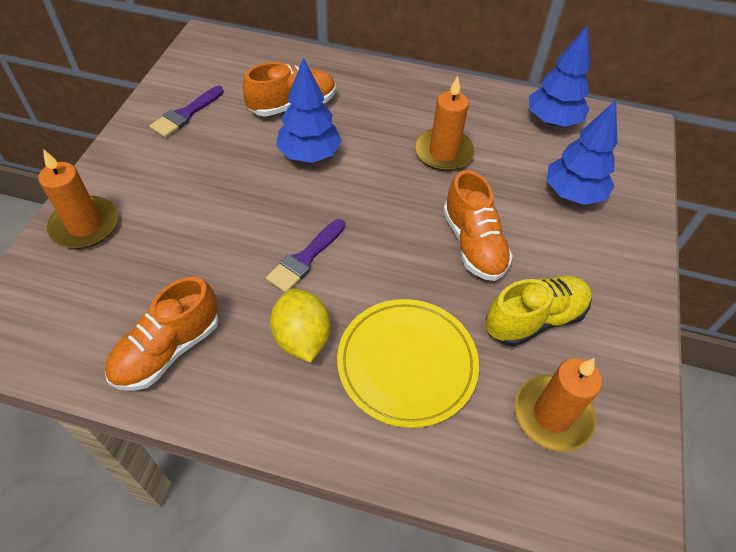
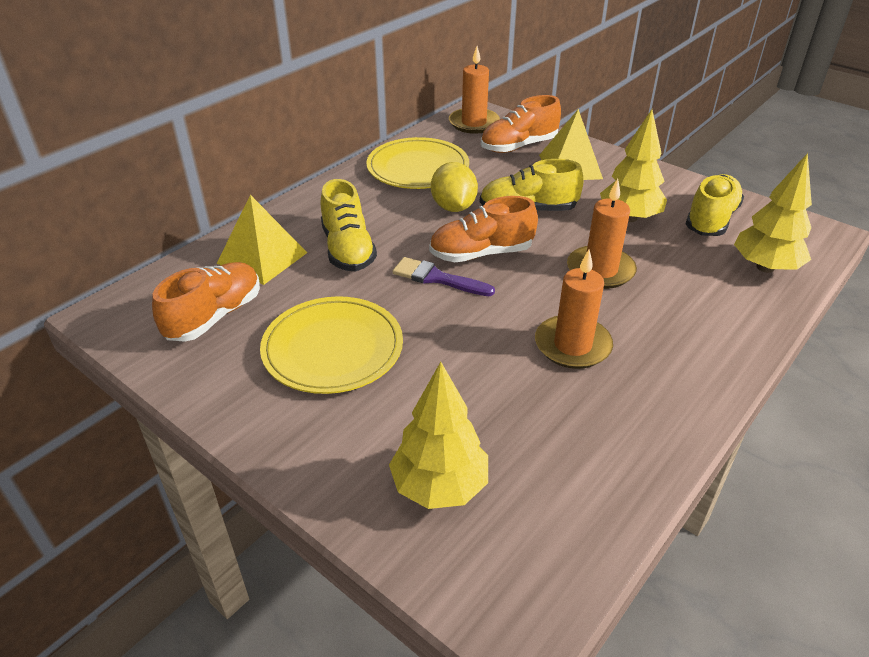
blue tree: [276,57,342,163] [529,25,590,127] [547,100,618,205] = 3 -> none = 0
purple brush: [150,86,224,138] [266,219,345,293] = 2 -> [393,257,495,296] = 1
yellow plate: [337,299,479,428] = 1 -> [260,296,403,394] [366,137,469,189] = 2
yellow pyramid: none = 0 -> [217,195,307,285] [539,109,603,180] = 2
yellow shoe: [485,275,592,347] = 1 -> [321,179,377,271] [480,159,583,211] [686,174,744,236] = 3
yellow tree: none = 0 -> [389,362,488,509] [600,109,667,222] [734,153,812,273] = 3

